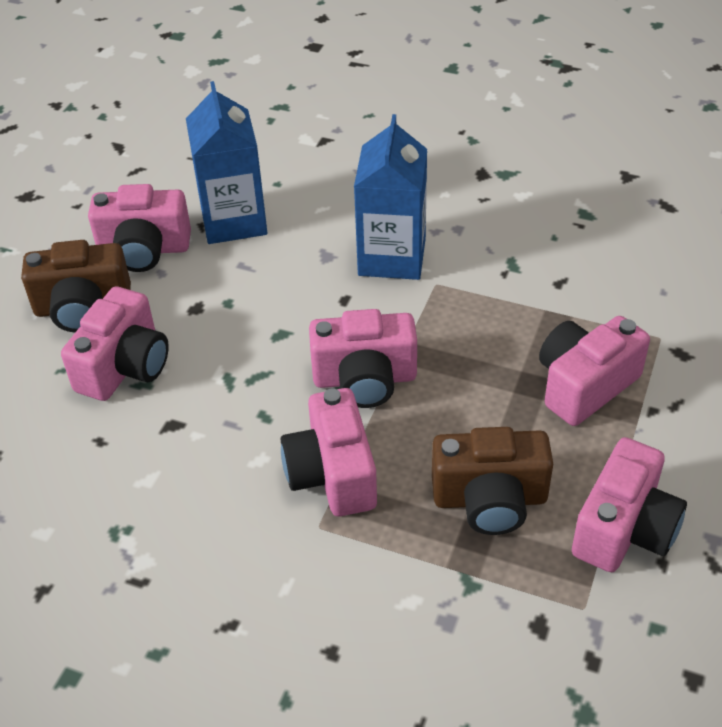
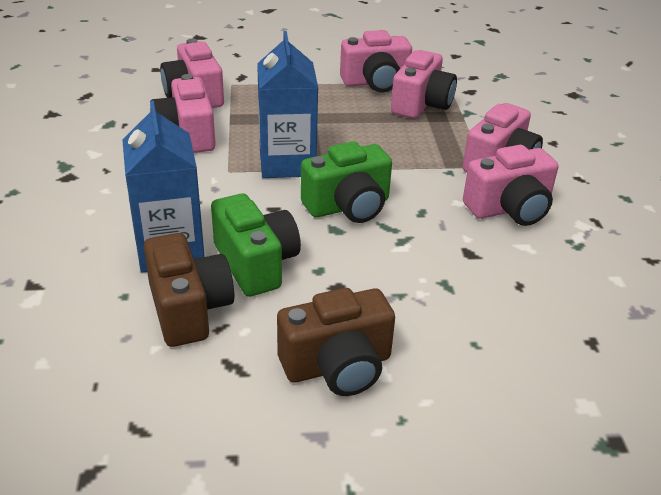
green camera: none = 0 -> [211,194,301,297] [301,141,392,223] = 2

